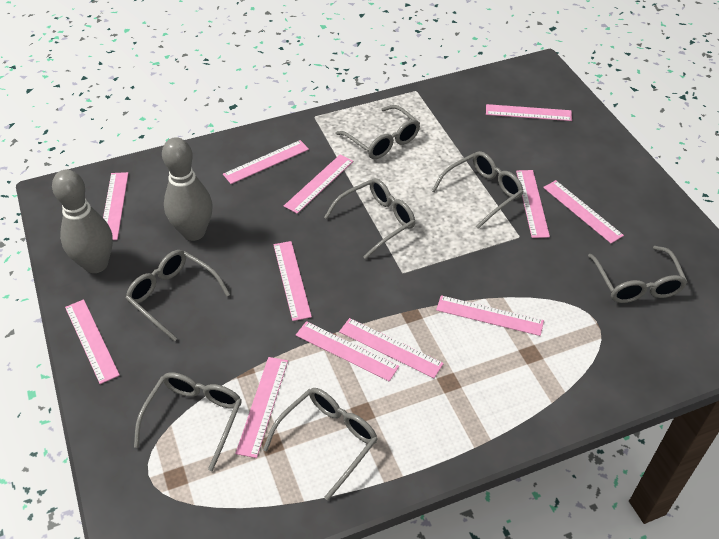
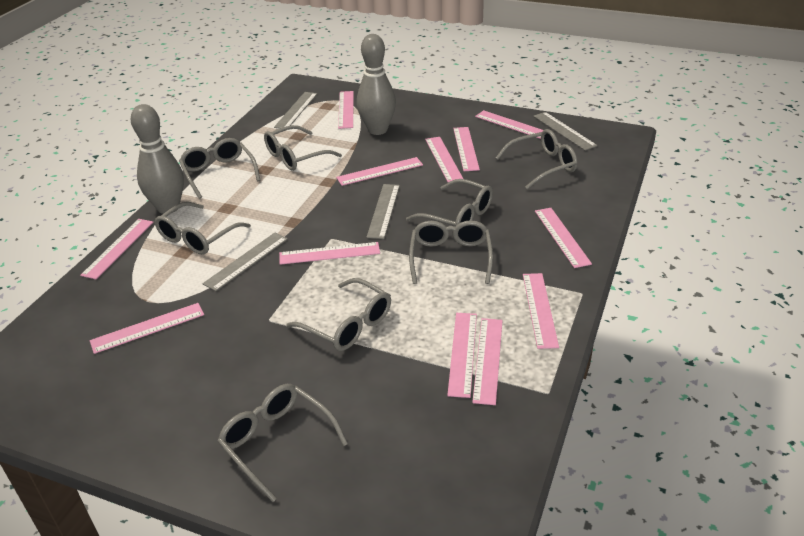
grey glasses: [126,250,230,342] [134,372,242,471] [263,388,378,500] [324,178,415,259] [336,105,420,159] [432,151,523,229] [588,246,687,303] = 7 -> [155,202,251,255] [179,138,260,199] [217,384,348,502] [264,125,342,171] [286,278,391,351] [406,179,493,226] [409,220,493,284] [496,129,577,189] = 8
grey ruler: none = 0 -> [203,233,288,291] [274,92,317,129] [366,184,400,239] [534,112,598,151] = 4

